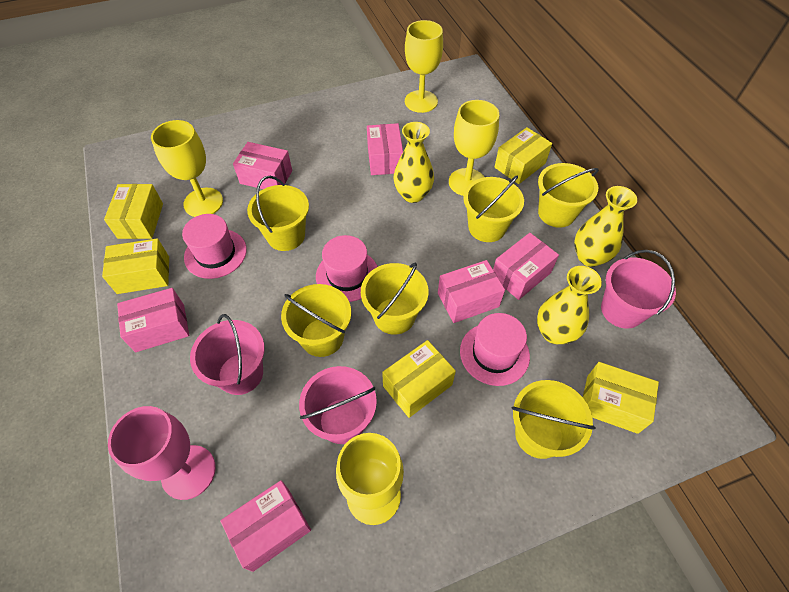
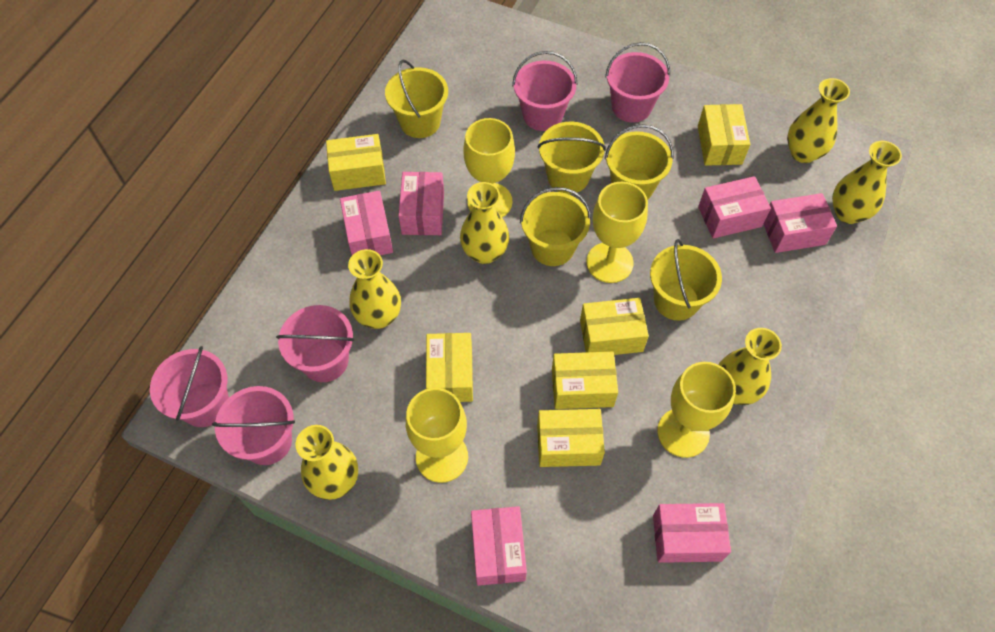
pink bucket: [190,314,265,395] [299,366,377,444] [601,250,676,329] = 3 -> [150,346,229,427] [212,386,295,465] [276,305,354,382] [512,51,578,131] [605,42,670,123] = 5
pink goblet: [108,406,216,500] = 1 -> none = 0
pink hat: [182,214,247,279] [316,235,378,302] [460,313,530,386] = 3 -> none = 0
yellow box: [102,238,169,294] [104,184,163,239] [382,340,456,418] [494,127,552,184] [583,362,659,434] = 5 -> [326,134,386,191] [426,333,473,402] [537,409,605,467] [552,352,618,409] [580,298,649,355] [698,104,750,166] = 6
yellow bucket: [247,176,309,251] [281,284,351,357] [361,262,429,335] [463,176,524,242] [512,380,596,459] [538,163,599,228] = 6 -> [385,60,448,138] [520,187,591,266] [538,122,606,194] [605,124,673,200] [650,239,722,321] = 5
yellow vase: [393,122,434,203] [537,266,602,344] [574,186,637,267] = 3 -> [296,425,358,500] [348,249,401,329] [460,182,509,264] [718,328,782,405] [787,78,850,163] [832,141,902,224] = 6

